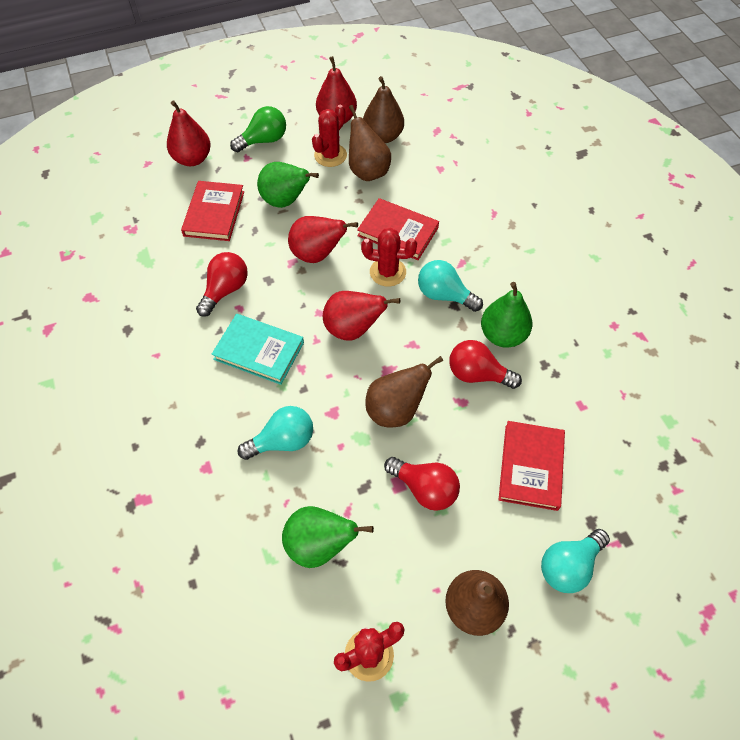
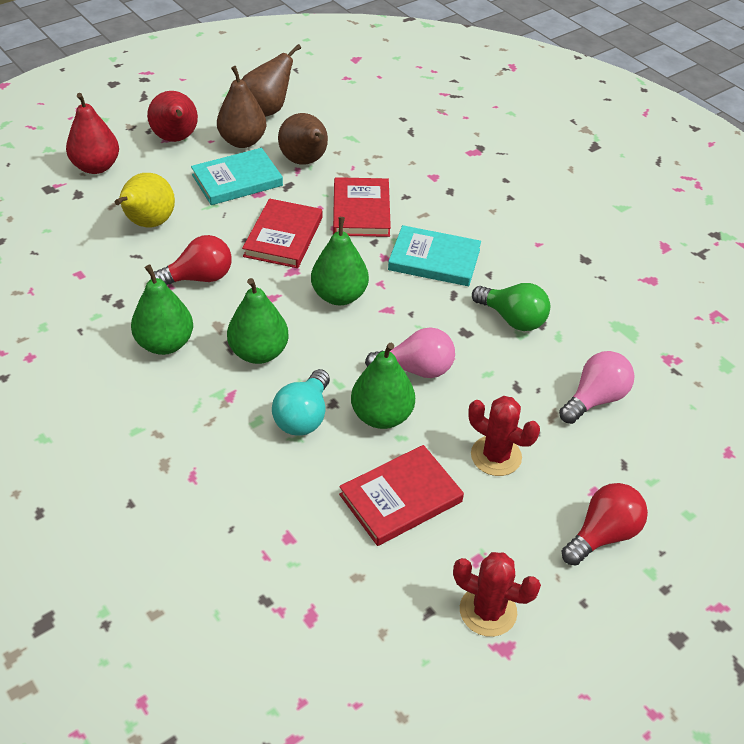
brown pear: [349,105,391,181] [363,76,404,143] [365,356,443,427] [445,570,509,636] = 4 -> [217,66,267,148] [241,44,301,117] [278,113,328,165] = 3
green pear: [257,162,319,208] [282,506,374,568] [481,282,532,348] = 3 -> [131,265,193,355] [227,278,289,364] [311,217,369,305] [351,343,415,429] = 4
pink light bulb: none = 0 -> [365,327,455,378] [559,351,634,424] = 2
red cactus: [312,105,347,167] [334,622,404,682] [361,228,417,287] = 3 -> [453,552,541,637] [468,396,540,476] = 2
red light bulb: [196,252,248,317] [384,457,460,511] [449,340,522,389] = 3 -> [154,235,232,285] [562,483,648,566] = 2
red pear: [167,100,211,166] [288,216,358,263] [316,56,357,124] [323,291,400,341] = 4 -> [66,93,119,174] [147,91,198,142] = 2
turquoise book: [212,314,304,385] = 1 -> [191,148,283,205] [388,225,481,286] = 2
turquoise light bulb: [238,406,313,460] [418,260,483,312] [541,529,610,593] = 3 -> [272,369,330,436] = 1
yellow pear: none = 0 -> [115,173,175,227] = 1

